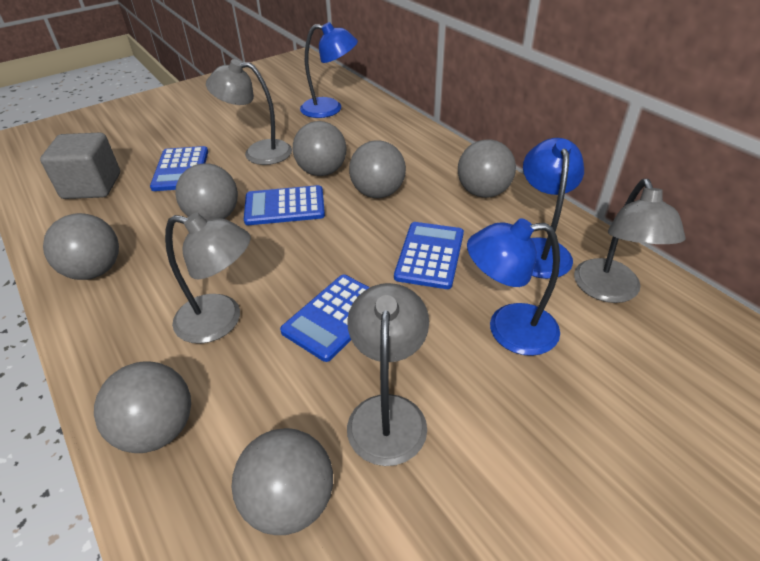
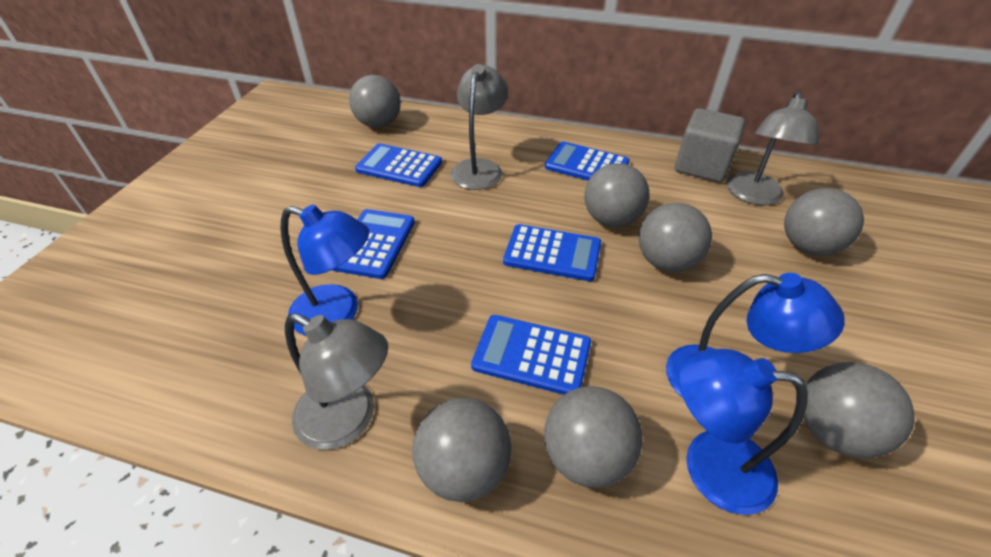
blue calculator: [150,146,208,191] [244,185,325,225] [280,275,370,362] [394,222,464,289] = 4 -> [332,209,415,279] [355,143,442,187] [471,315,591,395] [503,224,601,281] [545,141,630,181] = 5
grey lamp: [165,213,251,344] [206,59,292,165] [347,283,429,466] [574,179,686,303] = 4 -> [285,313,388,450] [451,64,508,190] [727,92,819,206] = 3

